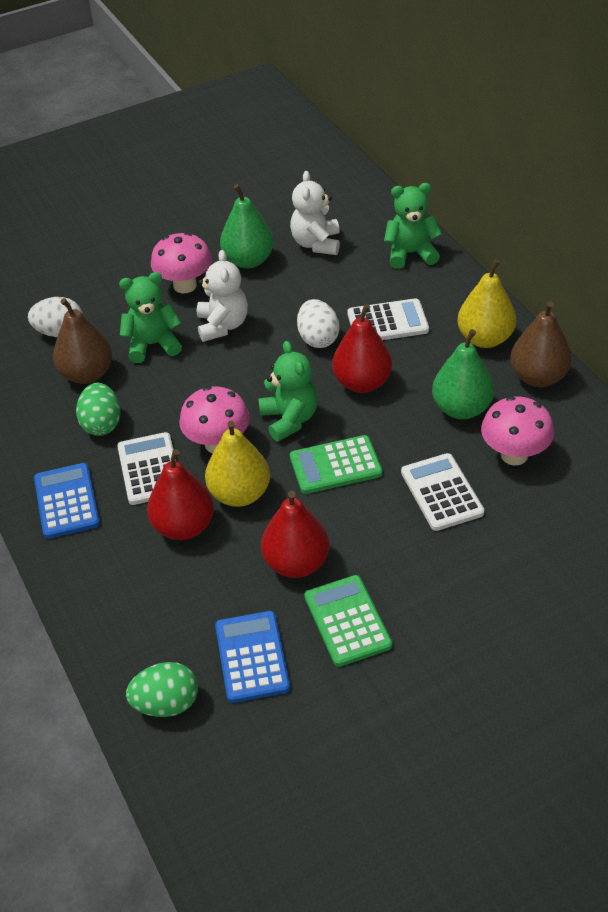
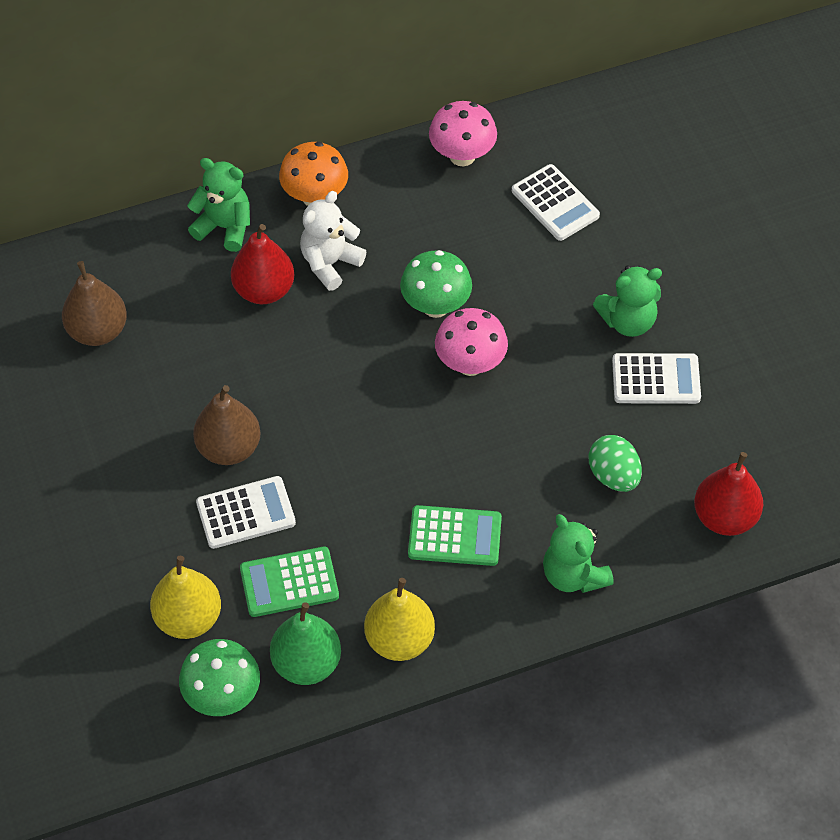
blue calculator: [34,463,100,539] [215,611,290,703] = 2 -> none = 0
green egg: [76,383,121,436] [126,662,198,717] = 2 -> [588,435,642,492] = 1
green mushroom: none = 0 -> [179,639,260,716] [400,250,472,318] = 2
green pear: [220,184,274,268] [432,329,494,419] = 2 -> [270,602,341,685] = 1
orange mushroom: none = 0 -> [279,142,348,206] = 1
pink mushroom: [151,232,212,293] [179,386,250,453] [481,396,554,466] = 3 -> [429,101,497,166] [435,308,508,376] = 2
red pear: [147,449,214,540] [261,491,329,578] [332,304,392,393] = 3 -> [231,224,294,304] [694,452,763,536] = 2
white egg: [28,297,82,337] [297,299,339,348] = 2 -> none = 0
white teddy bear: [197,250,248,342] [290,171,340,255] = 2 -> [300,191,367,291] = 1

